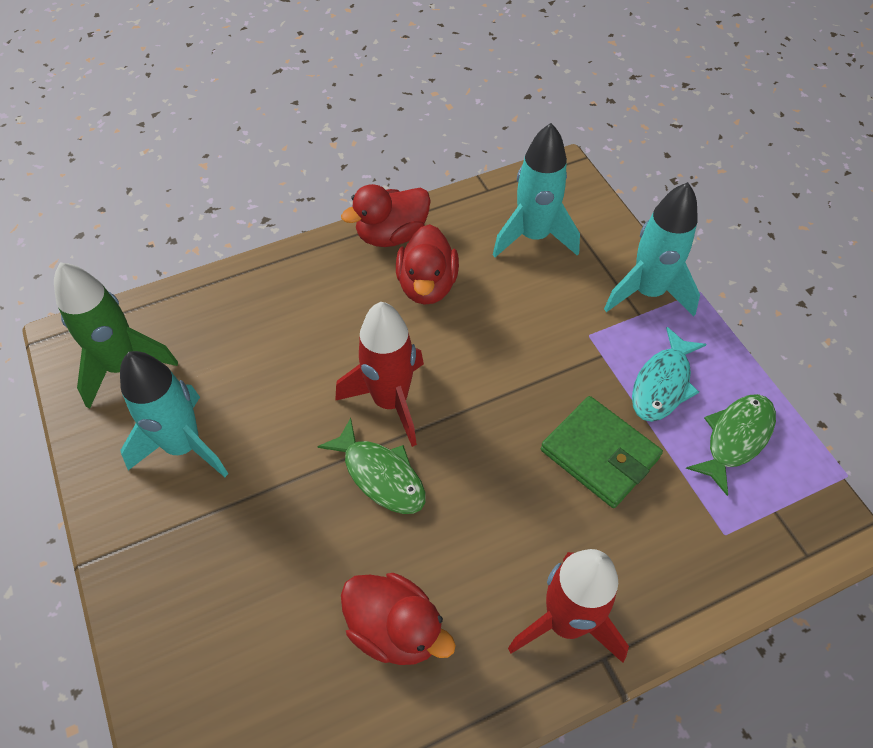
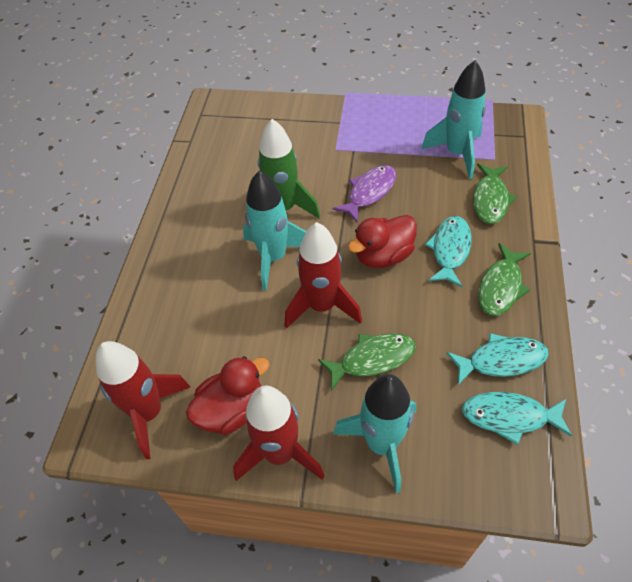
green fish: [317,418,426,514] [686,394,776,496] = 2 -> [318,333,416,391] [473,164,517,224] [478,243,531,316] = 3
green wallet: [541,396,663,508] = 1 -> none = 0
purple fish: none = 0 -> [332,165,396,222] = 1
red duck: [341,184,431,247] [341,573,456,665] [396,224,459,305] = 3 -> [186,356,270,435] [348,215,417,268] = 2
red rocket: [335,302,424,447] [508,549,629,663] = 2 -> [95,341,190,459] [233,386,324,481] [285,222,362,329] = 3
turquoise fish: [632,327,707,422] = 1 -> [425,216,472,287] [446,333,549,385] [462,392,572,445] = 3

